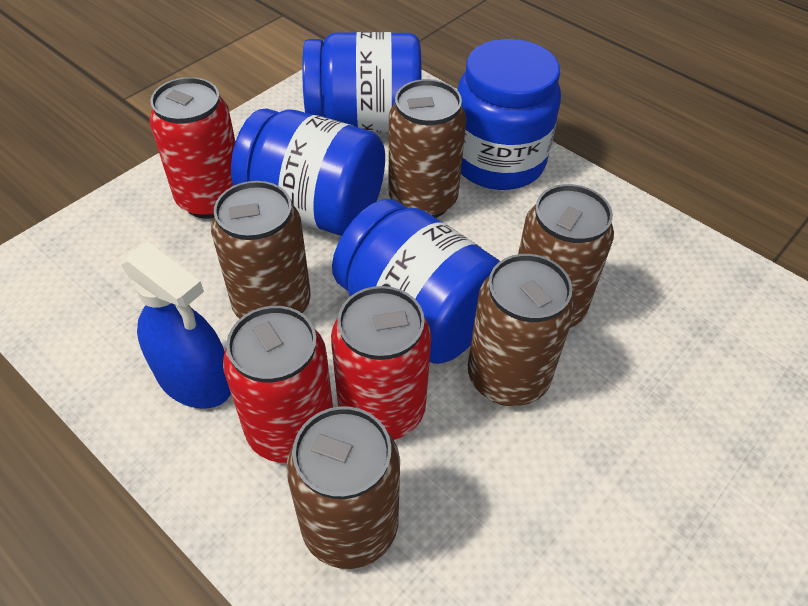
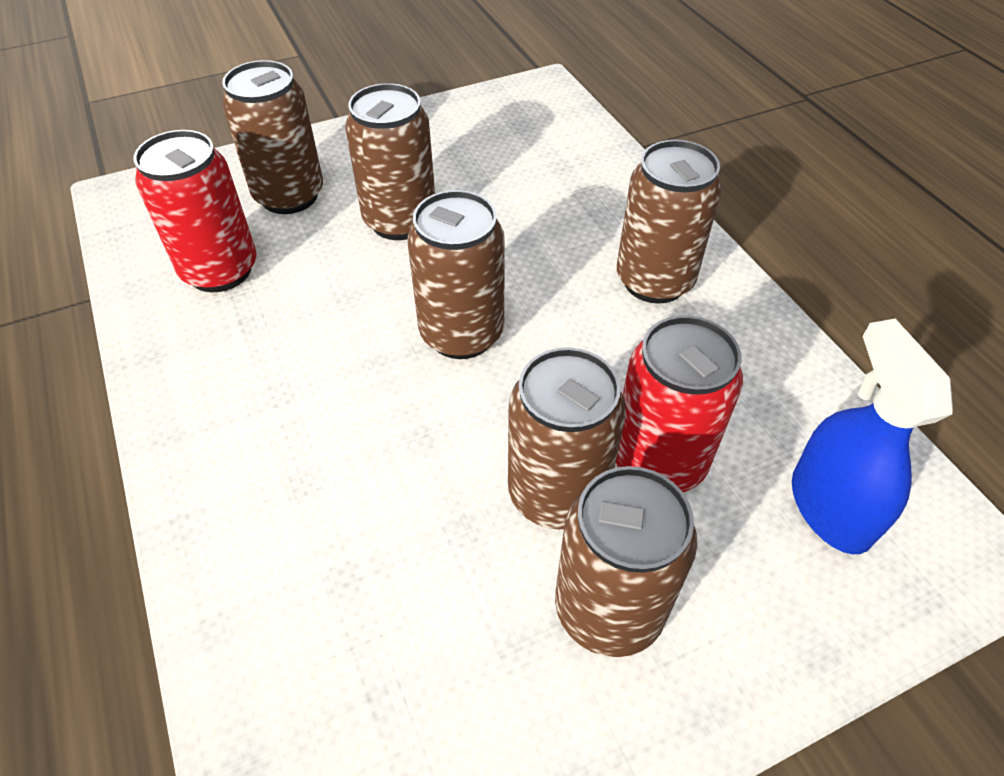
blue jar: [231,108,385,236] [302,32,422,132] [332,199,500,364] [457,39,561,190] = 4 -> none = 0
brown can: [211,181,311,319] [286,406,400,569] [389,79,466,218] [468,254,575,406] [518,184,614,328] = 5 -> [222,60,323,214] [345,83,435,240] [408,190,505,359] [508,347,626,529] [555,466,697,657] [617,140,722,304] = 6
red can: [149,77,235,219] [223,306,333,463] [331,286,431,440] = 3 -> [134,130,257,292] [616,315,743,492] = 2

